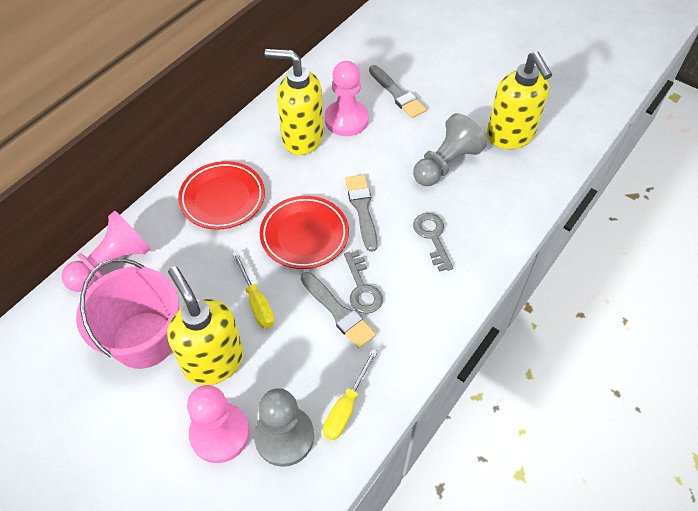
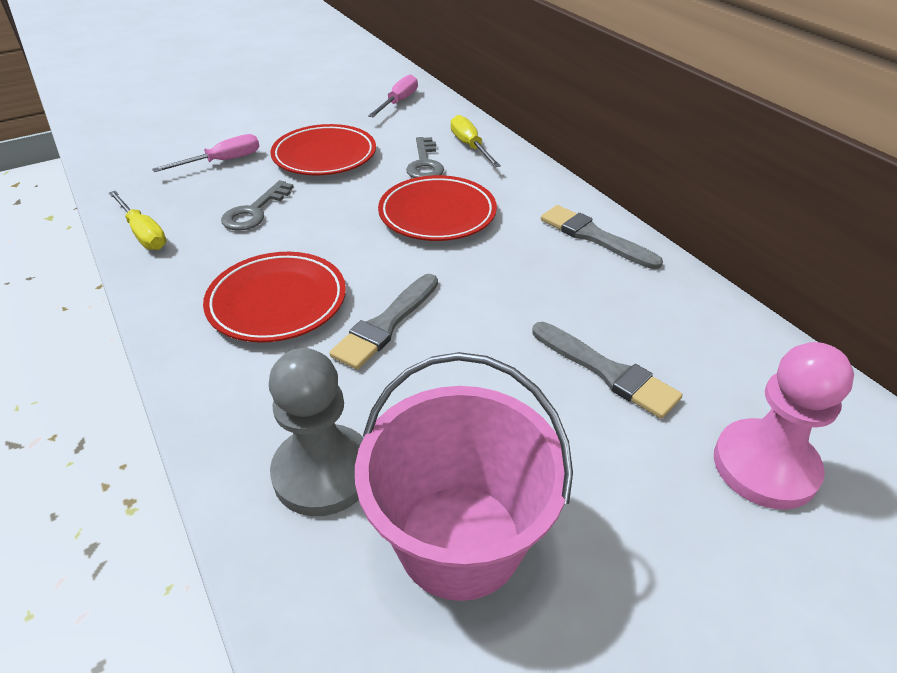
grey pawn: [254,388,314,467] [413,113,487,186] = 2 -> [269,348,364,516] = 1
pink pawn: [61,211,151,292] [187,385,250,463] [324,61,369,136] = 3 -> [714,342,854,510] = 1
pink screwdriver: none = 0 -> [152,134,260,172] [368,74,418,117] = 2
red plate: [178,161,265,230] [260,196,349,269] = 2 -> [203,252,346,343] [271,124,376,175] [378,175,497,241] = 3
yellow soap dispenser: [167,266,244,385] [265,49,323,155] [487,52,552,149] = 3 -> none = 0

